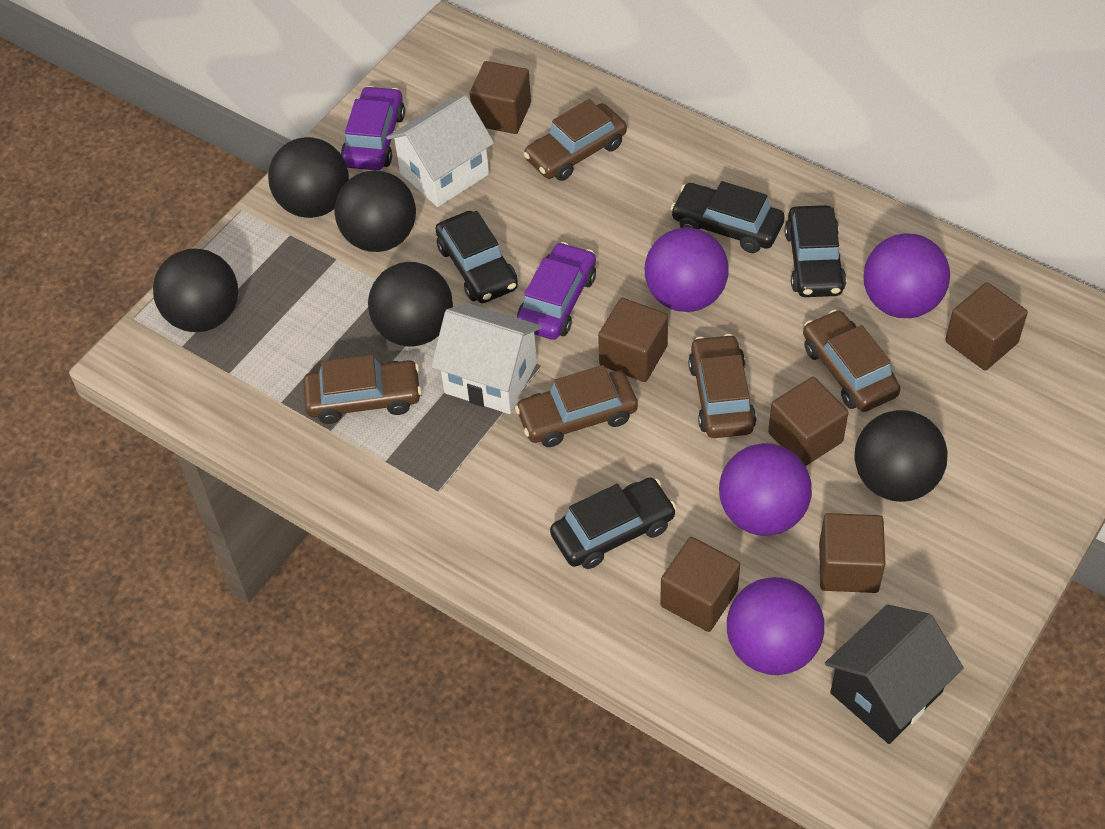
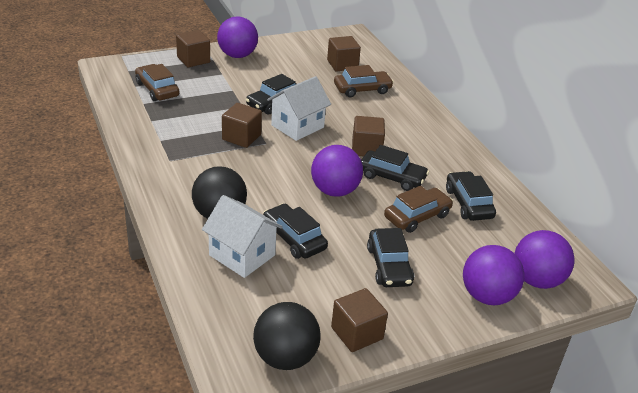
black ball: [153,248,238,332] [268,137,349,218] [334,170,416,252] [368,262,453,347] [855,410,948,502] = 5 -> [192,166,247,219] [253,302,321,370] = 2
black car: [435,211,518,303] [550,478,677,569] [671,181,785,253] [785,205,846,297] = 4 -> [246,74,297,115] [263,204,328,259] [361,145,429,191] [367,228,414,287] [446,171,496,221] = 5
black house: [825,604,964,744] = 1 -> none = 0
brown car: [303,355,422,424] [515,365,638,447] [524,99,627,181] [688,334,756,438] [803,310,901,412] = 5 -> [135,64,180,101] [334,65,394,97] [384,186,453,233] = 3
brown cube: [470,61,531,134] [598,298,668,382] [660,537,740,632] [768,377,848,466] [819,513,885,593] [945,282,1028,370] = 6 -> [176,30,210,67] [222,103,262,148] [327,36,361,72] [331,288,388,352] [352,116,385,156] = 5
purple car: [341,86,405,170] [517,242,596,340] = 2 -> none = 0

